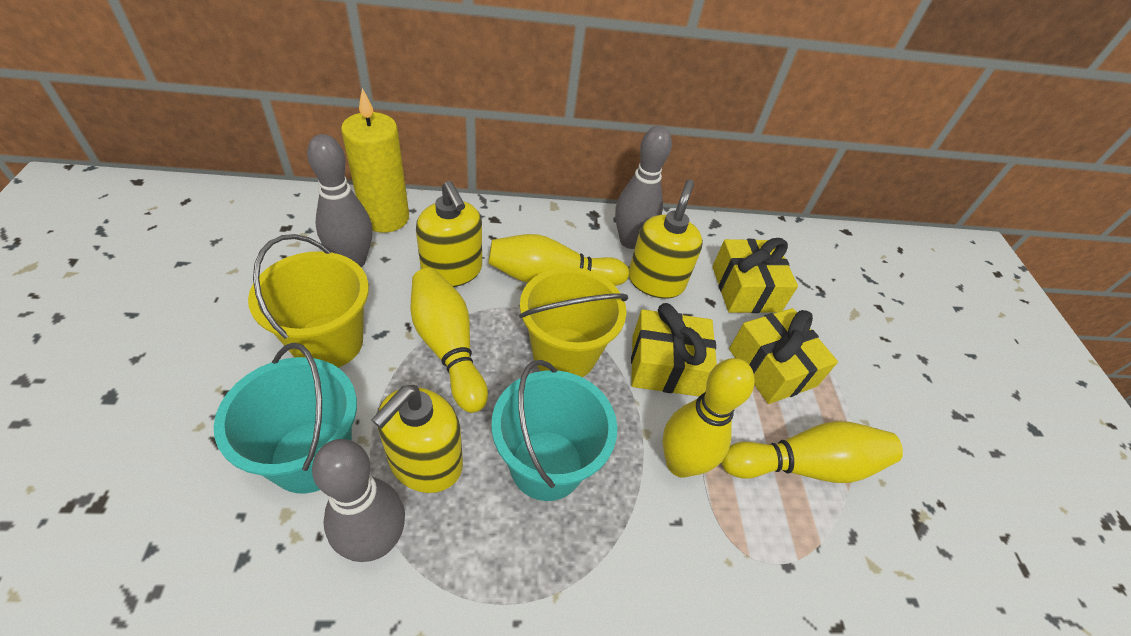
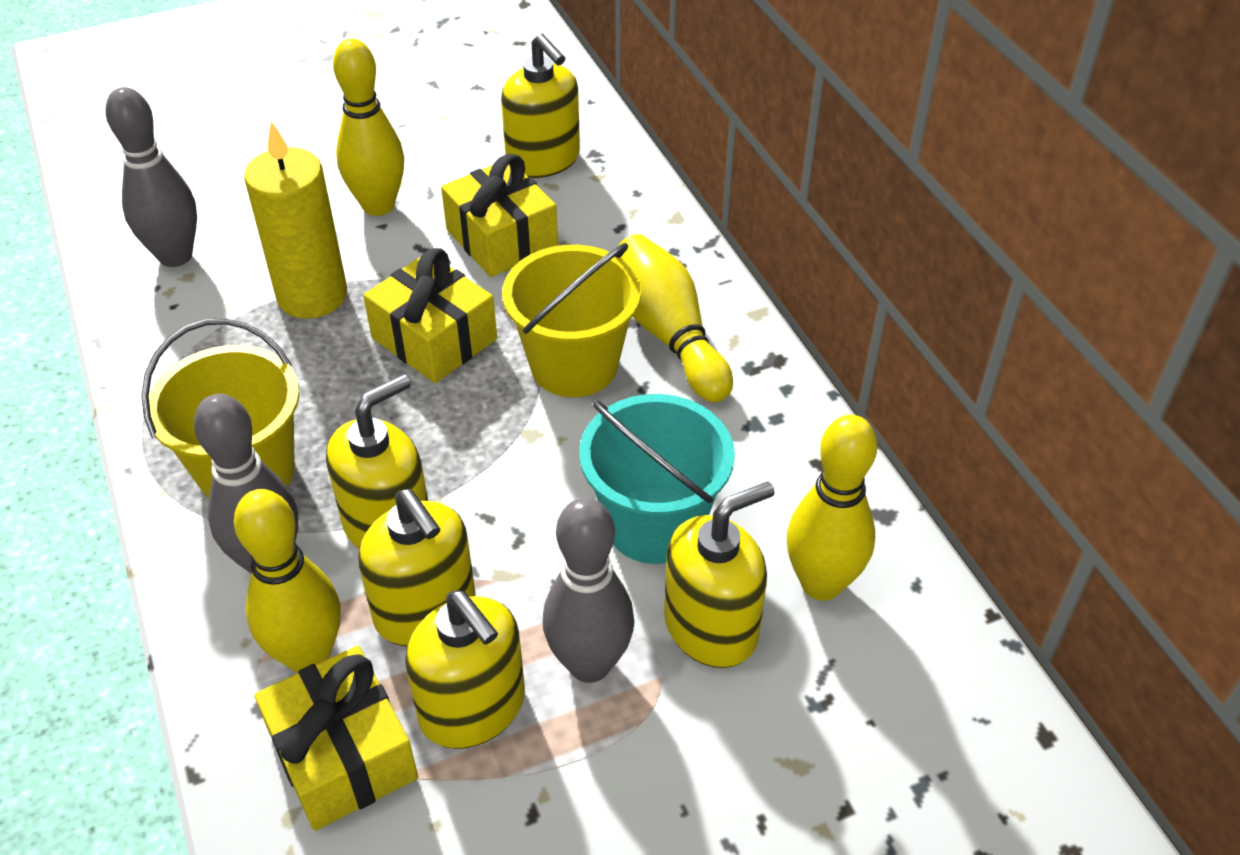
turquoise bucket: [214,343,357,493] [492,360,617,501] = 2 -> [579,394,735,564] = 1
yellow soap dispenser: [371,385,463,493] [416,181,482,287] [629,180,703,299] = 3 -> [326,374,428,549] [358,489,476,646] [405,591,525,749] [501,34,580,178] [664,482,775,668] = 5

